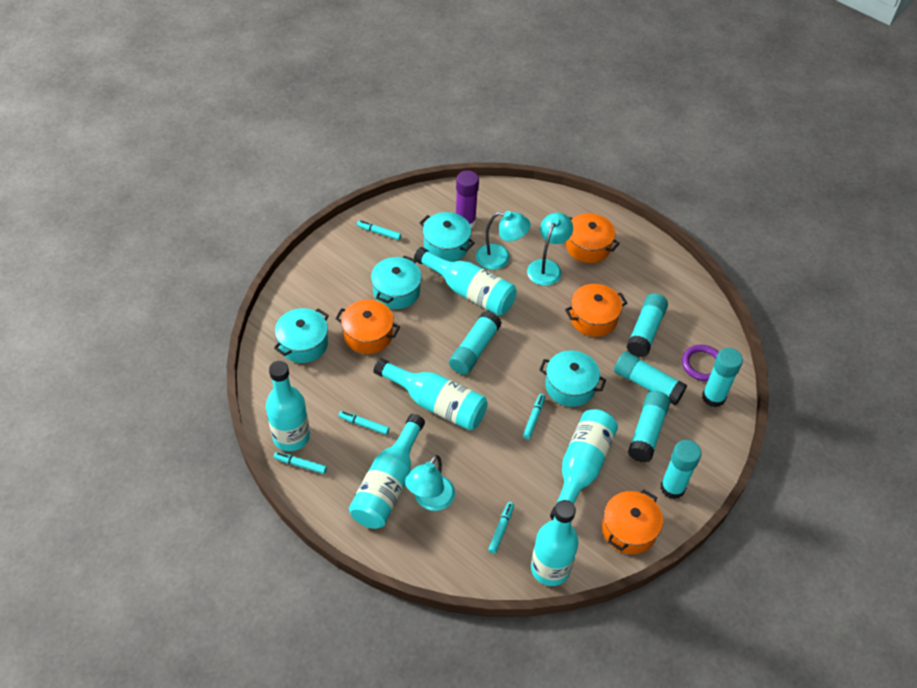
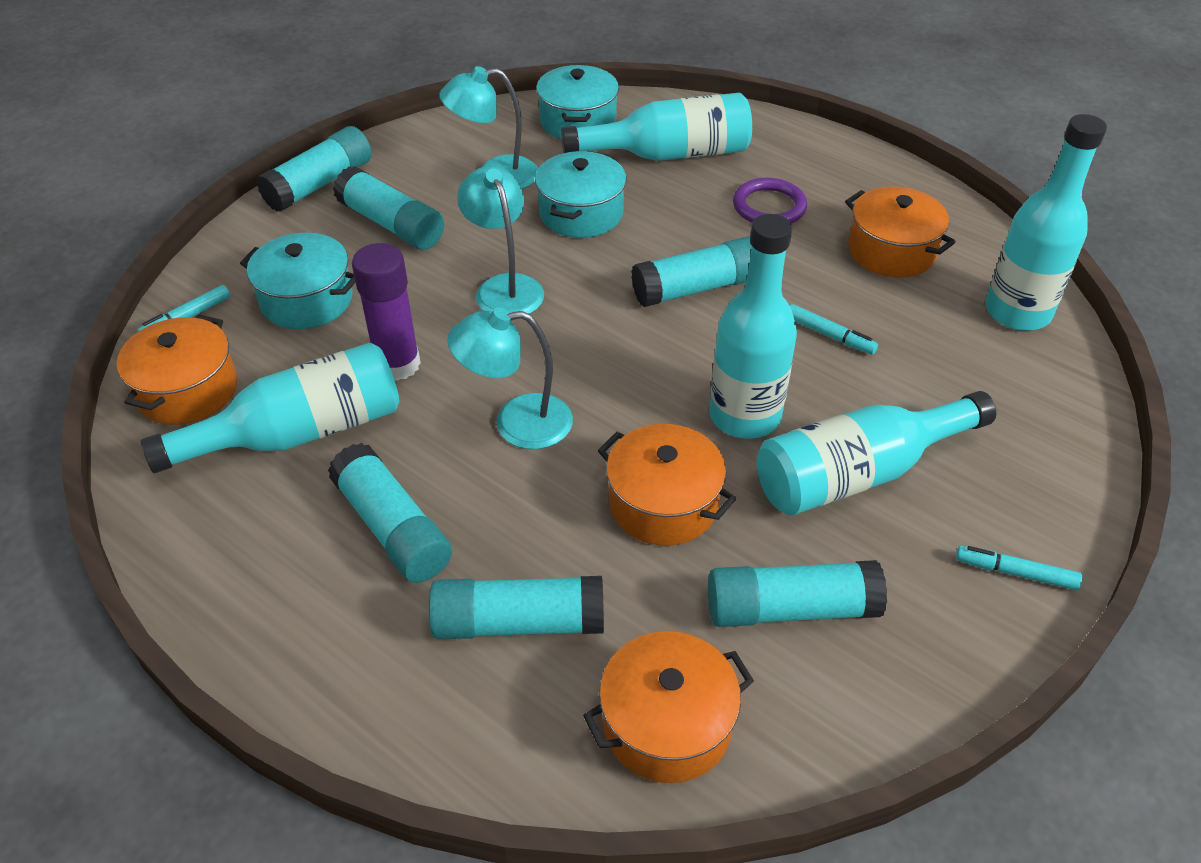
turquoise bottle: [266,361,310,451] [349,414,425,529] [374,358,488,431] [414,247,517,316] [531,500,579,586] [550,409,618,520] = 6 -> [140,343,400,473] [561,93,752,161] [709,214,797,439] [757,391,996,515] [985,114,1107,331] = 5
turquoise marker: [274,452,327,474] [338,411,389,435] [357,221,401,240] [488,502,514,554] [523,394,545,439] = 5 -> [137,285,230,332] [790,304,878,355] [956,546,1082,590] = 3
turquoise pot: [274,308,329,363] [371,255,422,309] [419,212,475,262] [539,350,606,407] = 4 -> [240,233,356,329] [535,151,626,238] [536,65,619,139] = 3

